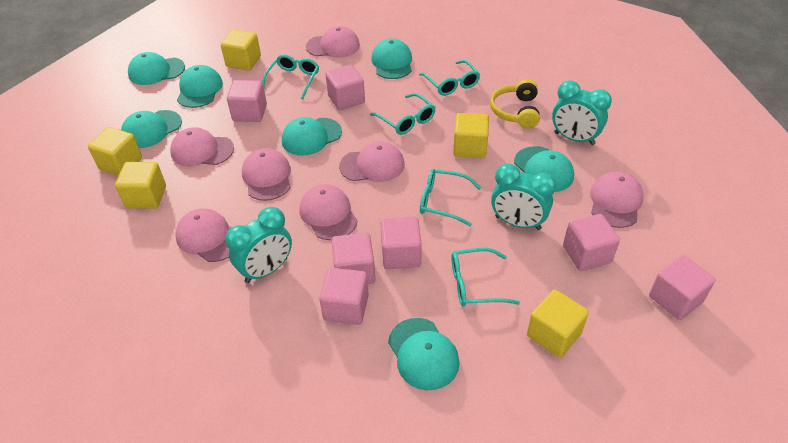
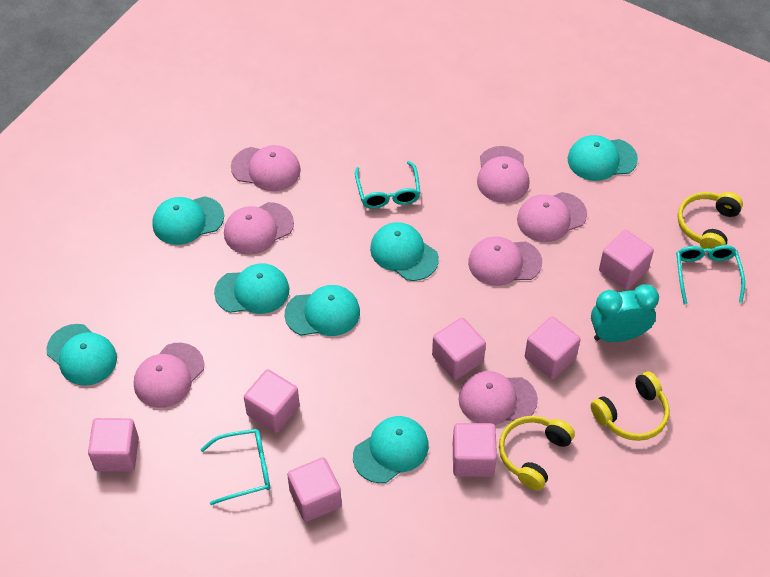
turquoise clock: [225,207,292,283] [491,164,556,230] [552,81,612,145] = 3 -> [591,284,659,342] = 1
turquoise glasses: [262,54,319,100] [370,93,436,135] [419,60,480,96] [420,169,481,226] [451,248,520,307] = 5 -> [200,429,270,505] [355,161,421,209] [676,245,745,305] = 3
yellow cube: [88,127,142,176] [115,162,166,209] [221,30,261,71] [453,113,489,158] [527,290,589,358] = 5 -> none = 0
yellow headphones: [490,79,540,129] = 1 -> [499,416,575,491] [591,371,669,441] [678,192,743,249] = 3

